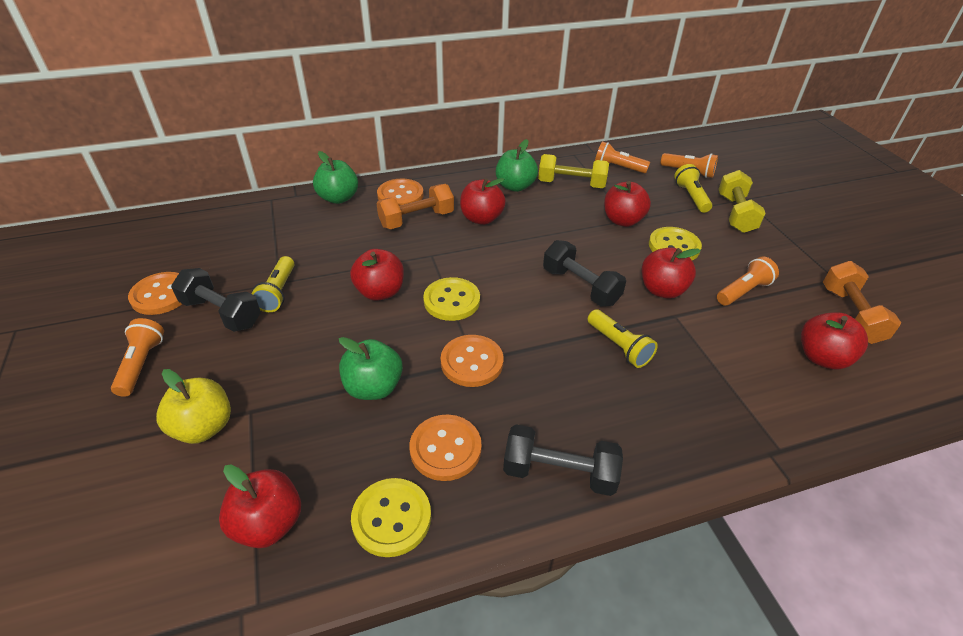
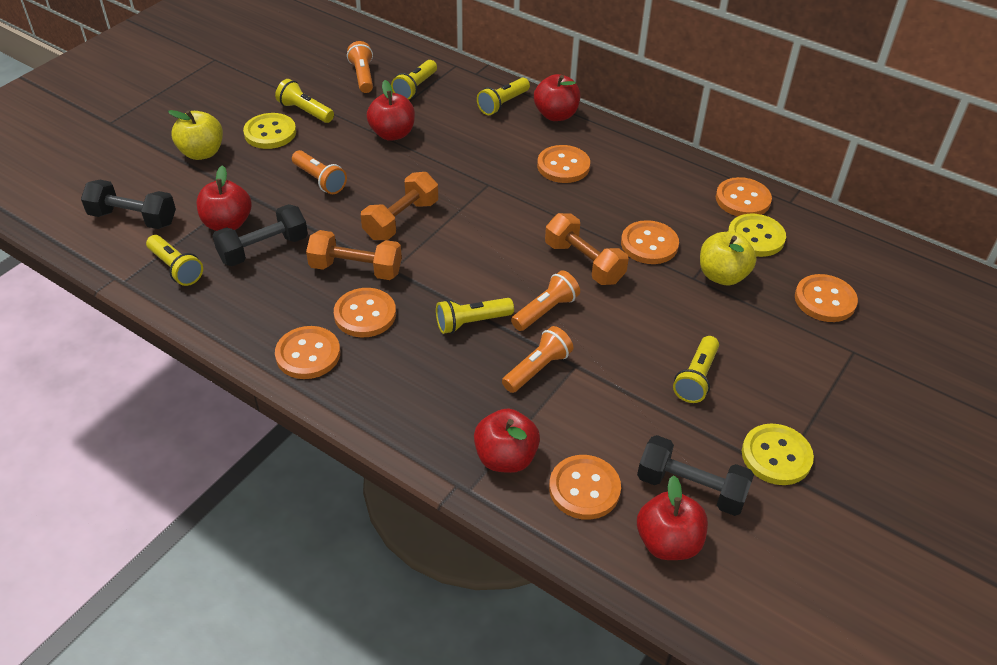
green apple: [313,151,358,204] [339,337,403,400] [496,139,538,192] = 3 -> none = 0
orange button: [128,272,182,315] [377,179,424,206] [409,415,482,481] [441,335,504,387] = 4 -> [275,326,340,379] [334,288,396,338] [537,145,590,183] [549,455,621,520] [621,220,679,264] [716,177,772,216] [795,274,858,322] = 7
orange dumbbell: [376,184,454,229] [823,261,901,344] = 2 -> [306,230,402,280] [361,172,438,240] [545,213,629,285] = 3
red apple: [219,464,301,548] [350,249,404,301] [460,178,506,225] [604,181,651,227] [642,247,701,298] [801,312,868,369] = 6 -> [197,165,252,231] [367,80,415,141] [474,408,540,473] [534,74,580,121] [637,475,708,560] = 5
yellow apple: [156,369,231,444] = 1 -> [168,110,223,160] [700,231,757,285] = 2
yellow dumbbell: [538,154,609,188] [718,170,766,233] = 2 -> none = 0
yellow flashlight: [251,256,295,312] [588,309,658,368] [674,164,712,213] = 3 -> [146,235,203,286] [275,79,334,123] [391,60,437,100] [436,298,514,334] [477,78,530,115] [673,336,719,403] = 6

